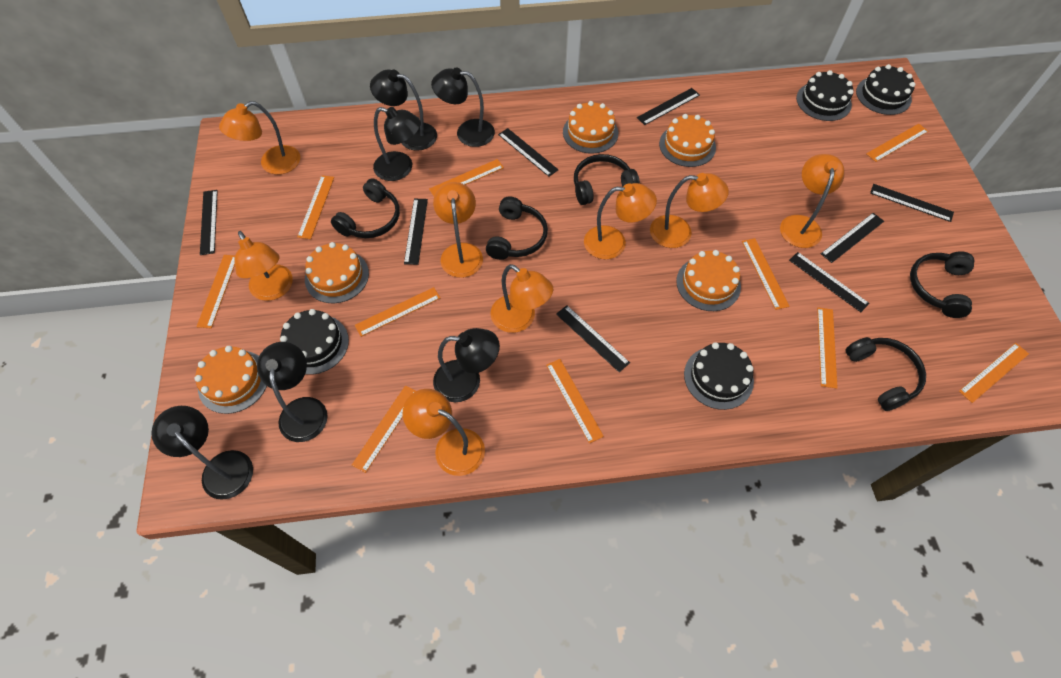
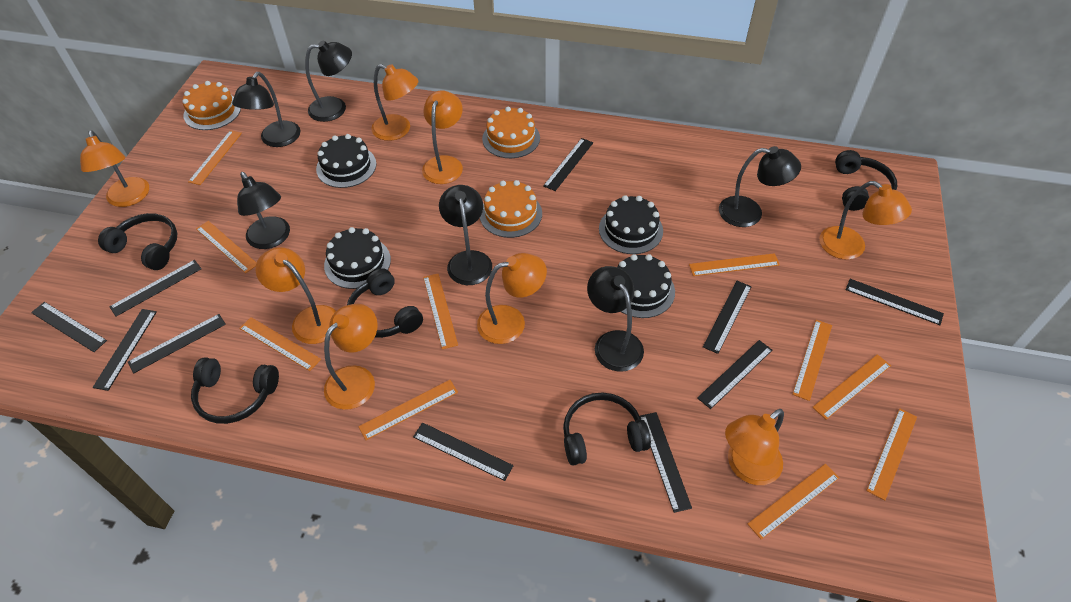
black ruler: [200,190,218,255] [404,199,428,265] [498,128,559,177] [556,305,630,372] [637,88,700,125] [789,252,870,312] [821,213,884,263] [870,184,954,222] = 8 -> [31,302,107,352] [92,309,157,391] [109,260,202,316] [128,314,226,373] [413,423,514,481] [543,138,593,191] [640,412,692,513] [697,340,772,409] [703,281,752,354] [846,279,944,325] = 10
orange cake: [195,346,267,414] [305,242,369,303] [563,101,618,154] [659,114,716,167] [676,250,741,311] = 5 -> [182,81,241,130] [480,180,542,238] [482,107,540,158] = 3

